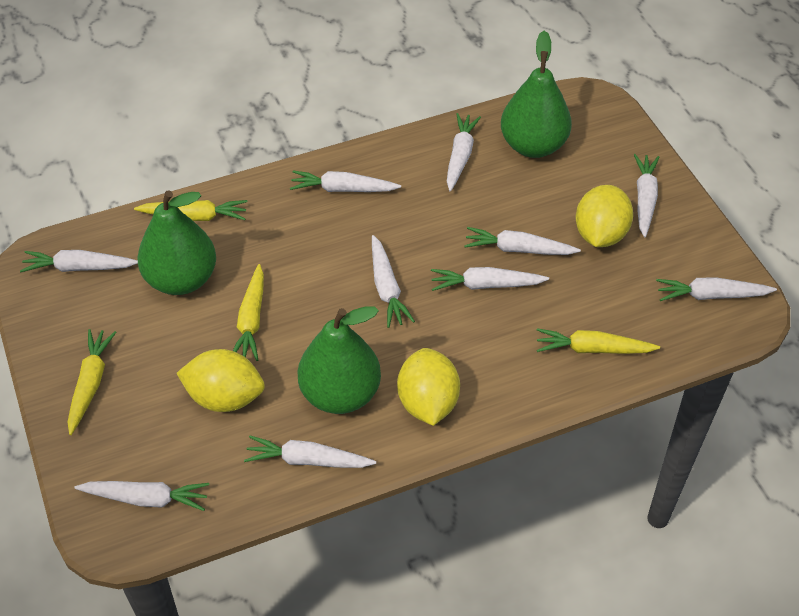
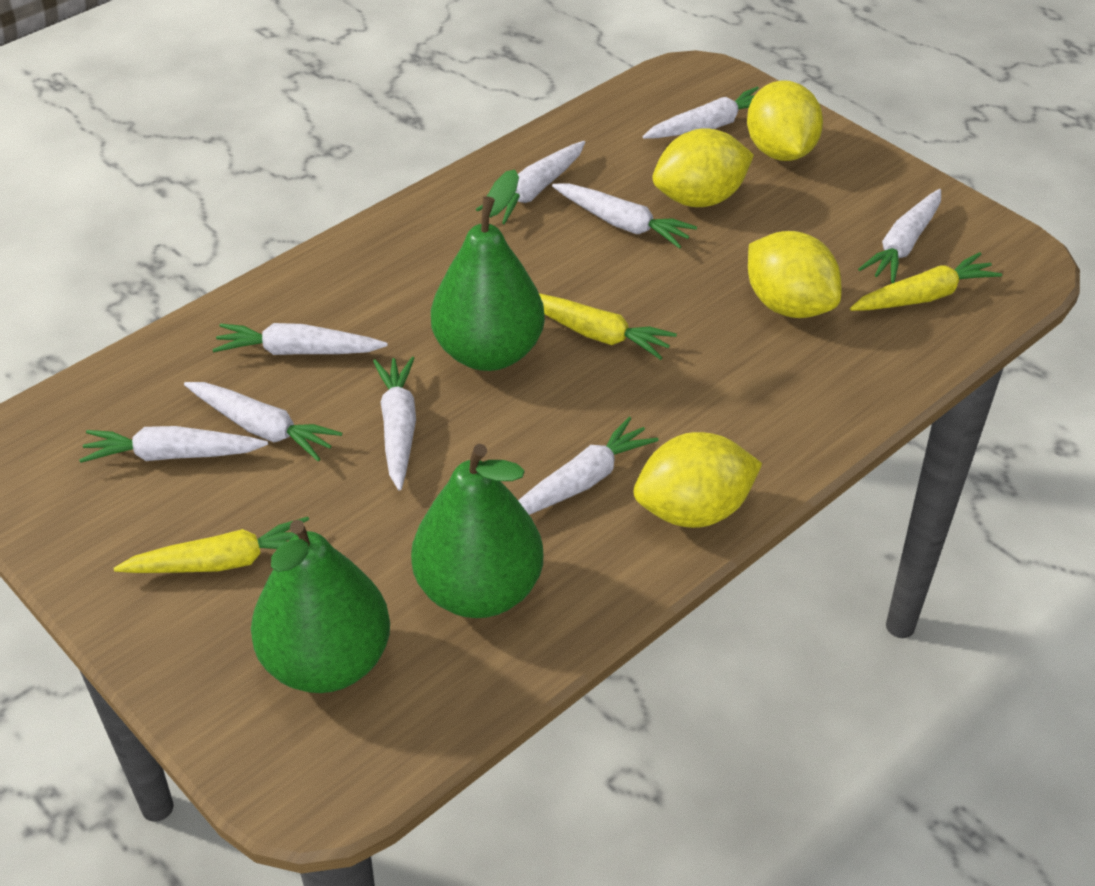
white carrot: [20,250,138,272] [75,481,210,511] [244,436,376,468] [290,171,401,192] [372,235,415,328] [431,267,549,291] [447,113,481,191] [464,227,581,255] [634,154,659,237] [656,277,777,301] = 10 -> [79,426,268,463] [184,382,342,462] [212,323,388,355] [373,357,416,491] [476,141,585,224] [518,417,659,515] [552,184,697,249] [643,87,759,139] [858,189,941,283] = 9
yellow carrot: [68,329,116,435] [134,200,247,221] [233,264,264,361] [537,328,660,354] = 4 -> [114,517,309,573] [539,293,677,360] [850,252,1002,311] = 3
yellow lemon: [176,349,265,412] [397,348,460,426] [576,185,633,247] = 3 -> [634,432,763,528] [652,128,754,207] [747,80,823,161] [748,231,841,318] = 4

